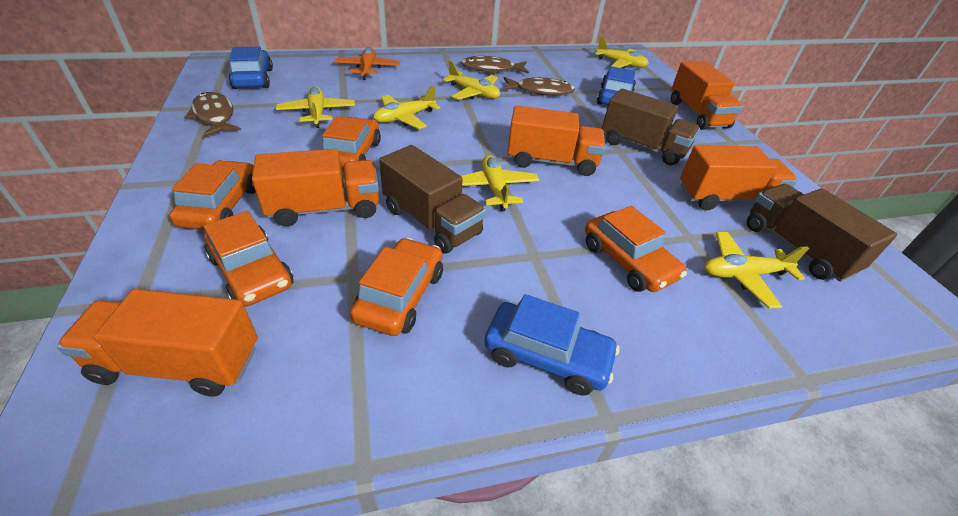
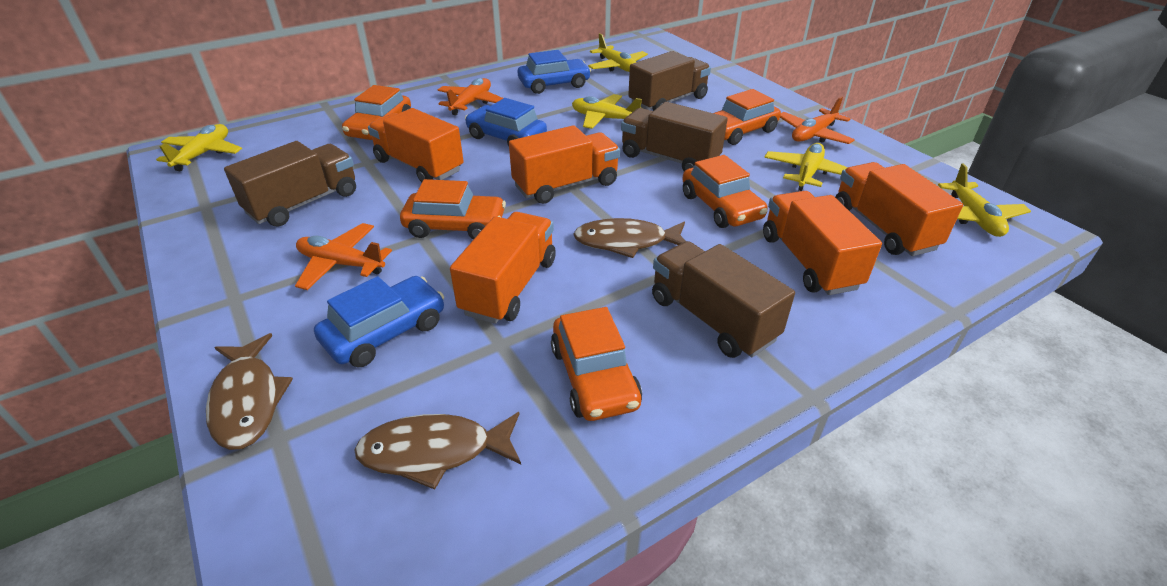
brown truck: [379,145,486,253] [602,89,700,165] [747,184,897,282] = 3 -> [224,141,356,227] [621,102,727,171] [628,51,711,111] [652,241,795,358] = 4
orange plane: [334,47,400,80] = 1 -> [295,223,392,290] [438,78,503,116] [780,96,855,144] = 3
yellow plane: [276,86,355,128] [373,86,440,129] [443,61,500,100] [461,155,540,211] [595,37,649,68] [704,232,809,309] = 6 -> [156,124,242,171] [572,94,642,129] [588,33,648,72] [764,143,848,191] [938,164,1031,237] = 5

